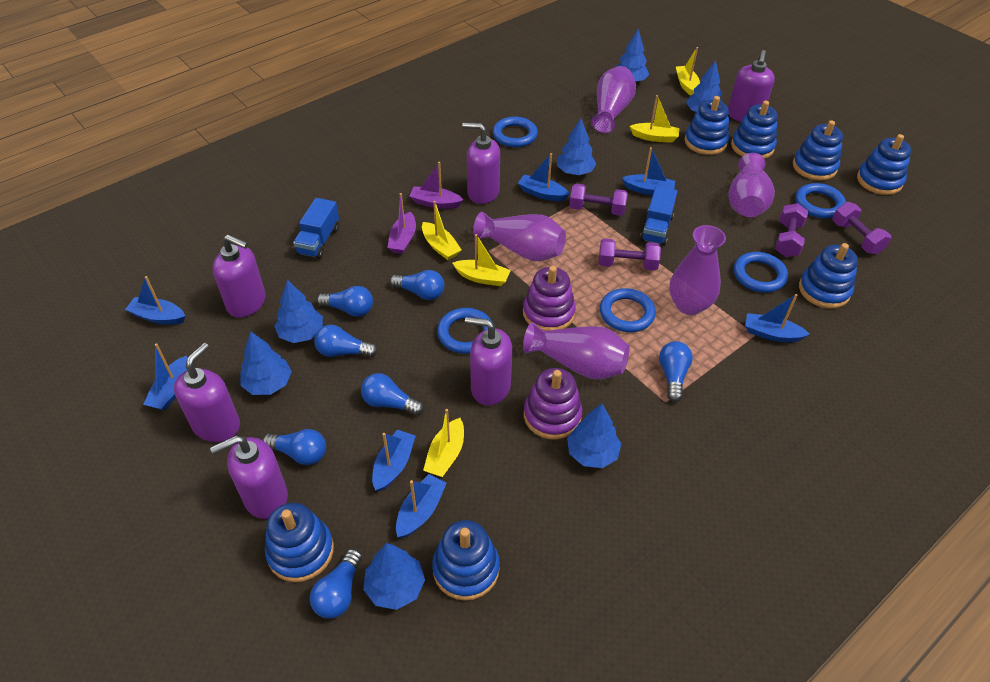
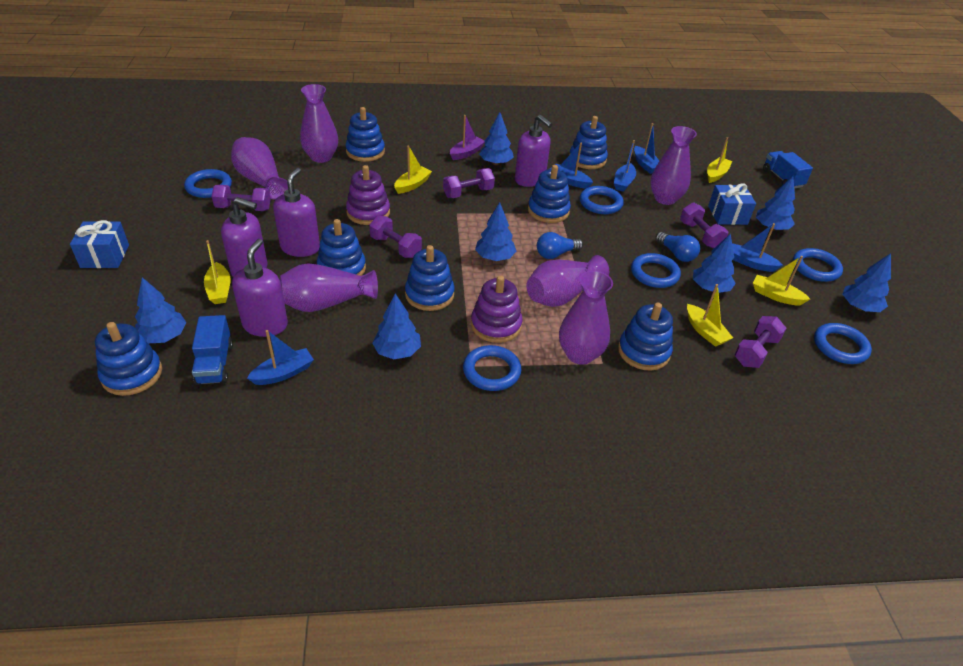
blue boat: [125,276,185,325] [143,343,187,410] [372,430,416,492] [396,474,447,538] [518,153,570,201] [622,147,675,195] [745,294,810,342] = 7 -> [247,330,314,385] [550,142,593,188] [614,140,636,192] [634,123,659,174] [732,223,783,272] = 5
blue gift: none = 0 -> [70,220,129,268] [708,183,756,225] = 2
blue light bulb: [262,429,326,465] [310,549,362,619] [314,325,378,357] [317,286,373,317] [361,373,424,416] [390,270,444,300] [659,341,693,402] = 7 -> [537,232,583,259] [655,232,700,262] = 2
blue ring: [437,308,493,354] [493,117,538,147] [600,288,656,332] [734,252,788,293] [795,183,846,218] = 5 -> [184,169,232,198] [463,345,521,391] [580,186,623,214] [631,253,681,288] [793,248,843,282] [814,323,872,364] = 6
purple boat: [388,193,416,254] [409,162,464,209] = 2 -> [450,115,485,160] = 1
purple dumbbell: [569,183,628,216] [599,239,661,271] [775,203,808,257] [832,202,891,254] = 4 -> [212,185,271,211] [369,216,422,258] [443,168,495,198] [680,202,728,249] [735,316,786,368] = 5
purple soap dispenser: [174,343,240,442] [210,436,288,519] [213,235,266,318] [462,123,500,204] [465,317,512,406] [728,50,775,122] = 6 -> [221,197,267,277] [232,239,288,337] [273,168,320,257] [515,115,552,187] = 4
purple vase: [473,212,566,261] [523,322,629,380] [591,66,636,133] [669,225,726,315] [728,153,775,217] = 5 -> [231,137,288,199] [280,263,378,312] [300,84,338,163] [526,255,609,307] [559,271,613,365] [650,126,697,205] = 6

